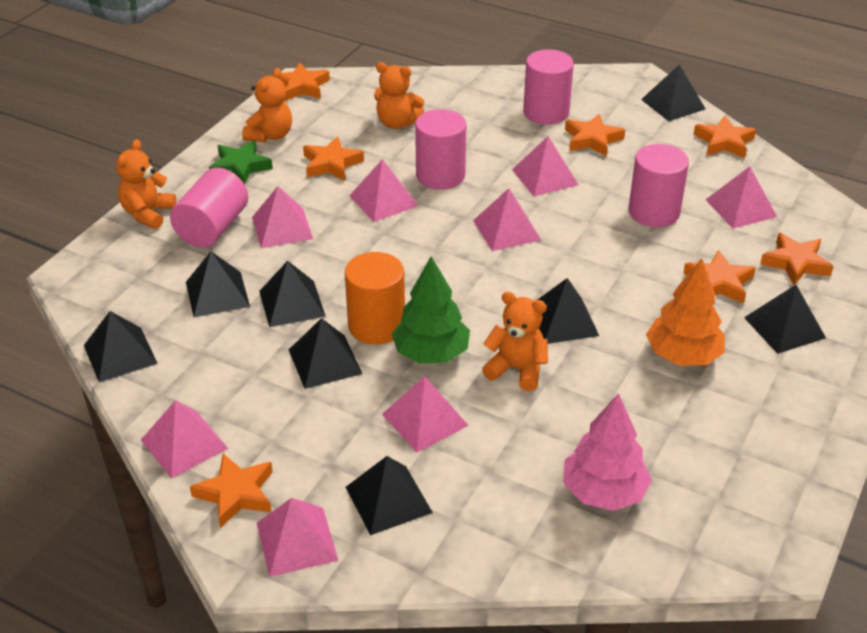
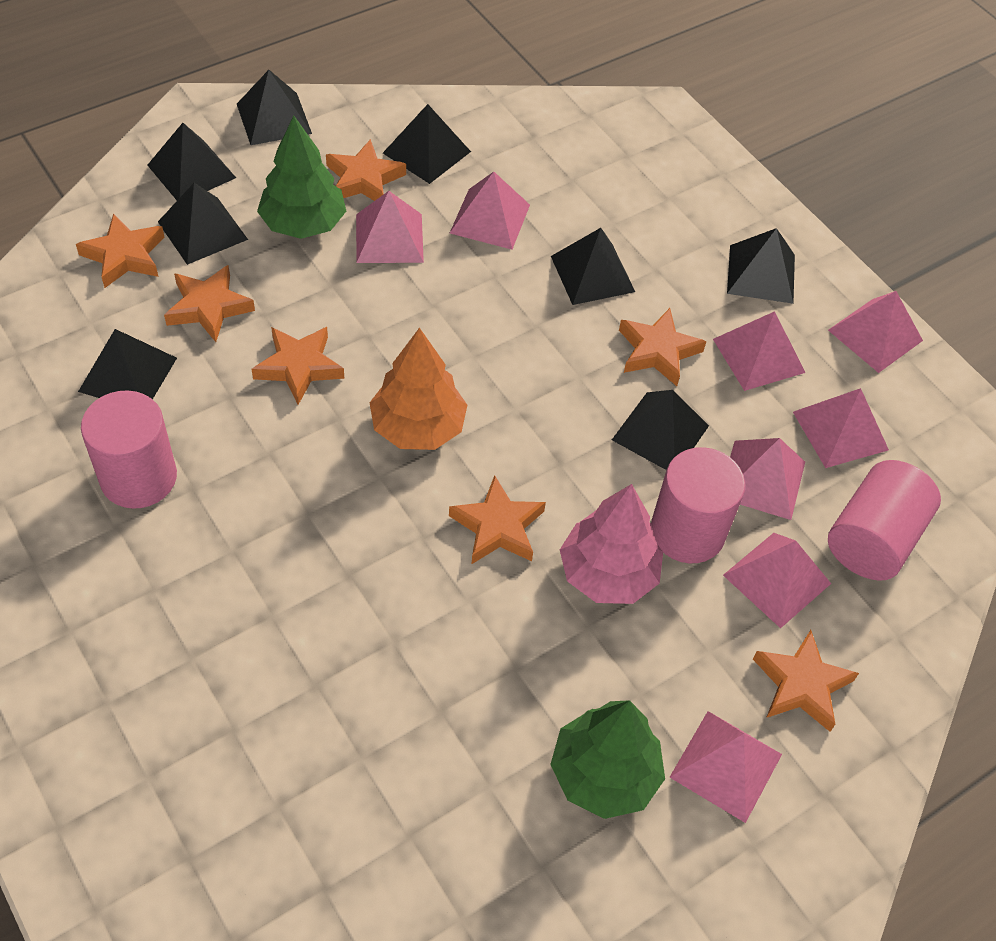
green star: [209,141,273,185] = 1 -> none = 0
green tree: [392,256,470,364] = 1 -> [257,116,346,239] [550,700,665,819] = 2
orange cylinder: [345,252,405,345] = 1 -> none = 0
orange teddy bear: [116,139,176,229] [242,68,292,142] [374,62,424,129] [482,292,548,391] = 4 -> none = 0
pink cylinder: [170,168,248,248] [415,109,466,190] [523,49,574,125] [629,144,689,227] = 4 -> [81,390,177,509] [651,447,745,563] [828,460,941,581] = 3

